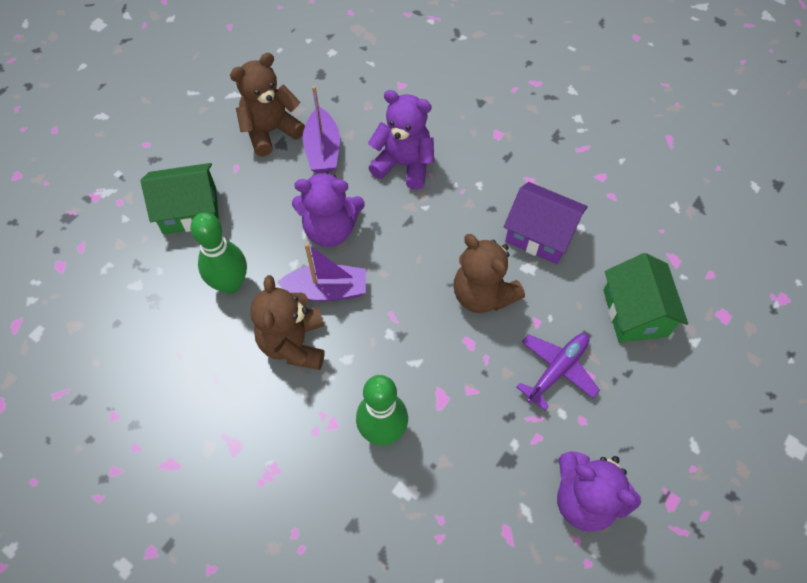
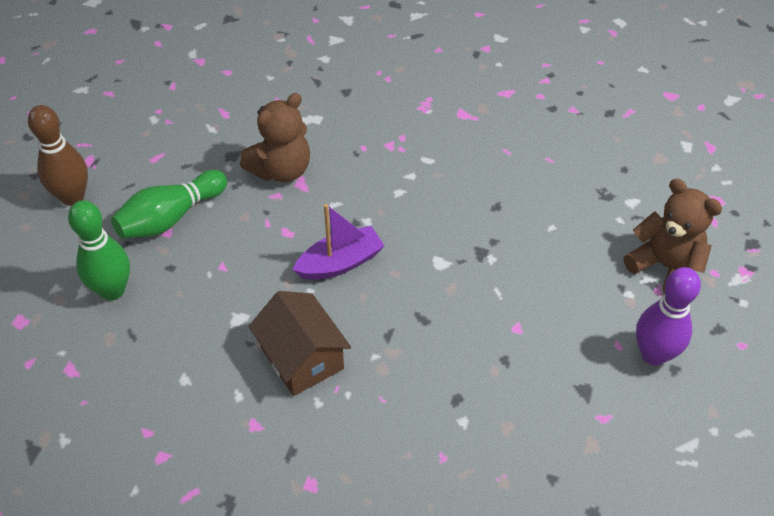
brown bowling pin: none = 0 -> [28,105,88,206] = 1
brown house: none = 0 -> [249,291,351,396] = 1
brown teddy bear: [230,53,305,157] [250,275,325,370] [454,234,525,313] = 3 -> [240,93,310,182] [624,179,722,293] = 2
green house: [141,163,219,235] [603,253,688,343] = 2 -> none = 0
purple boat: [277,243,366,301] [303,86,340,173] = 2 -> [293,204,384,280] = 1
purple bowling pin: none = 0 -> [636,267,701,366] = 1
purple house: [504,182,588,264] = 1 -> none = 0
purple plane: [516,333,600,410] = 1 -> none = 0
purple teddy bear: [292,171,365,247] [368,90,434,190] [557,451,641,532] = 3 -> none = 0

